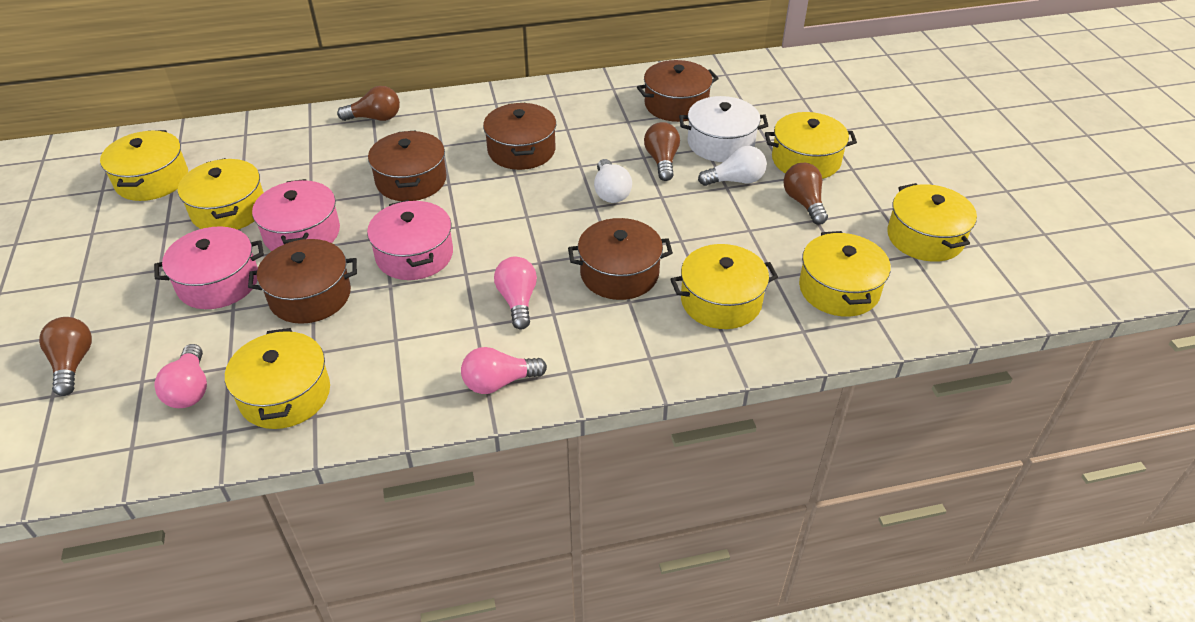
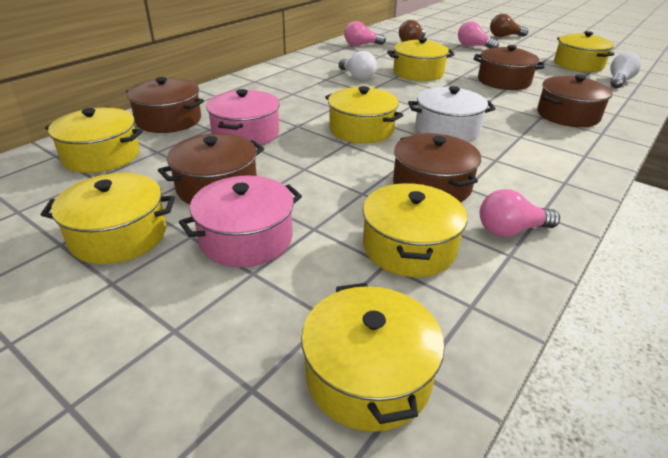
brown light bulb: [39,317,92,396] [337,86,400,121] [644,122,680,181] [784,163,828,225] = 4 -> [399,20,426,42] [490,14,528,37] = 2
pink pot: [154,226,264,309] [252,179,340,251] [367,200,453,280] = 3 -> [179,176,302,267] [206,89,280,145] = 2

